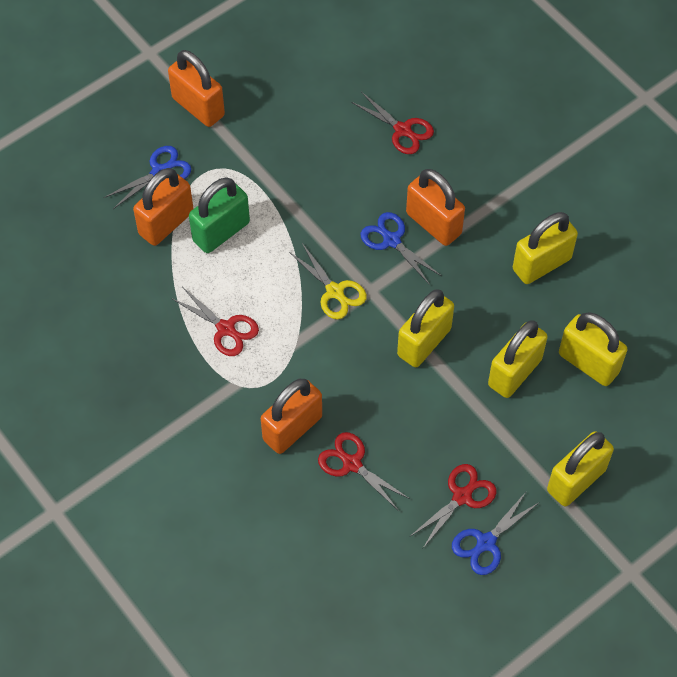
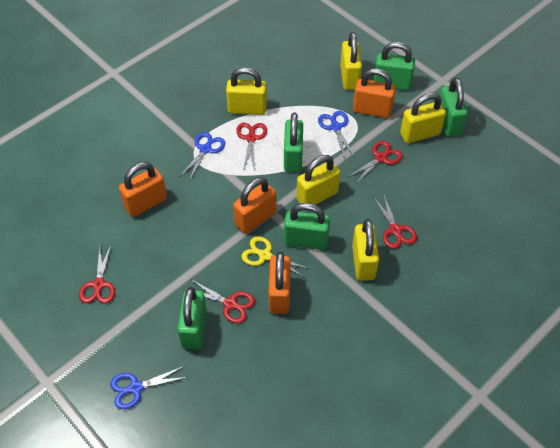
green padlock: [189,178,250,253] = 1 -> [178,287,207,350] [284,112,303,172] [284,203,330,250] [373,42,415,91] [440,78,468,137] = 5
red scissors: [171,287,259,356] [318,432,410,511] [351,92,434,154] [409,464,496,548] = 4 -> [79,243,115,303] [185,280,255,324] [236,123,267,171] [348,141,402,183] [373,193,417,249] = 5

